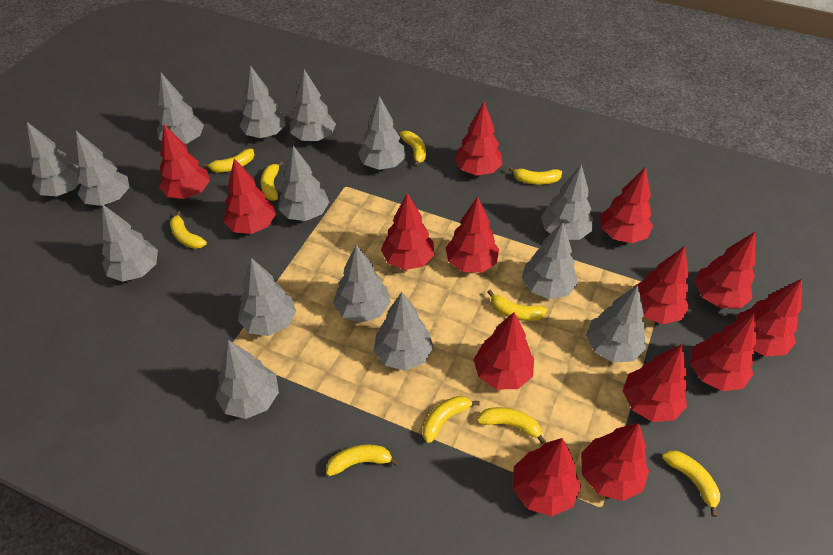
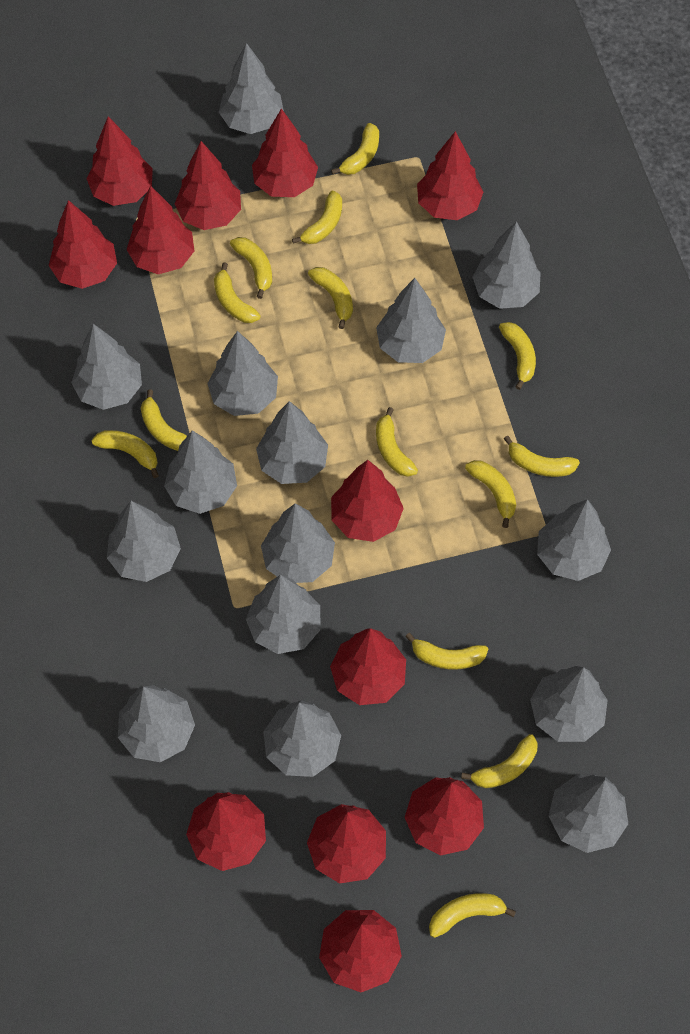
red tree: [159,124,210,199] [224,158,276,234] [381,193,434,270] [445,197,499,273] [454,102,503,175] [473,312,534,390] [513,438,581,516] [581,423,649,501] [600,167,653,243] [623,344,687,422] [633,246,689,324] [690,313,756,391] [695,232,756,309] [736,279,802,356] = 14 -> [49,200,117,289] [87,116,153,206] [126,186,194,274] [175,141,241,230] [186,792,266,871] [252,108,318,197] [307,804,386,884] [319,910,402,992] [330,628,406,705] [331,460,404,542] [405,777,484,856] [417,131,483,220] = 12
yellow banana: [170,211,207,249] [203,149,254,173] [261,161,283,201] [326,444,399,476] [399,131,426,167] [422,396,480,443] [477,407,546,444] [487,290,547,321] [508,167,562,185] [662,451,720,517] = 10 -> [91,430,159,478] [141,389,187,451] [214,262,261,323] [230,237,272,299] [292,190,342,244] [308,267,353,329] [331,123,379,175] [376,407,418,477] [405,633,488,670] [429,893,516,938] [461,734,538,788] [465,460,516,528] [499,322,536,390] [504,435,580,477] = 14

